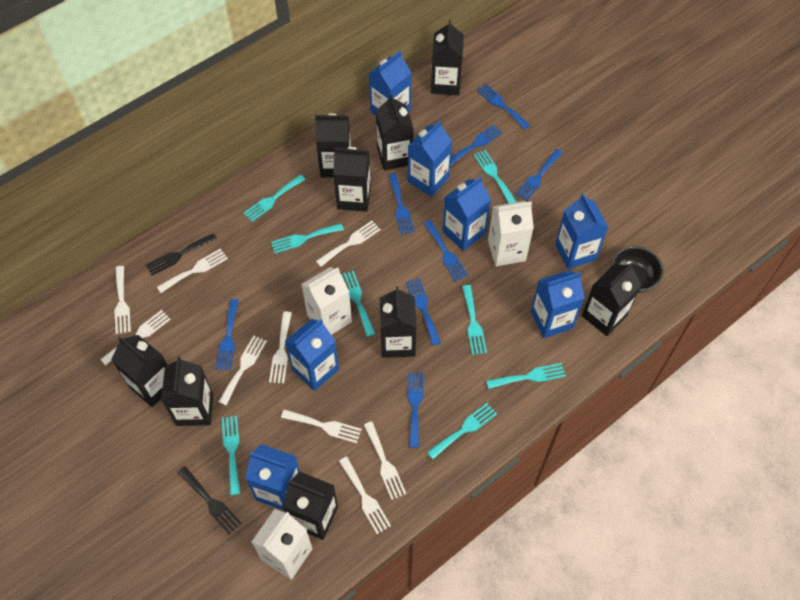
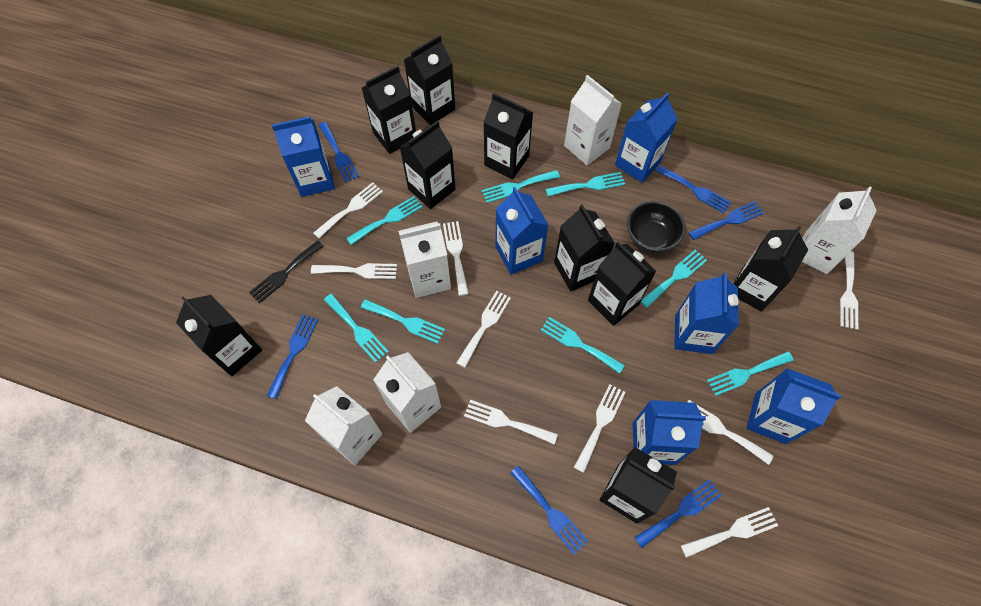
black fork: [146,233,217,275] [178,466,241,534] = 2 -> [249,240,324,303] = 1
blue carton: [245,444,300,510] [285,319,339,391] [369,51,412,116] [408,120,452,197] [442,176,491,251] [531,270,585,338] [555,193,608,269] = 7 -> [272,117,335,197] [495,187,548,275] [615,92,678,183] [633,400,706,465] [674,273,739,354] [746,368,841,444] = 6
blue fork: [216,299,239,370] [388,173,415,235] [406,278,441,346] [408,372,424,448] [423,220,468,281] [450,125,503,167] [477,84,530,129] [516,149,563,201] = 8 -> [267,314,318,399] [318,122,359,183] [510,465,588,555] [634,479,722,548] [656,165,732,213] [688,201,764,240] = 6
white carton: [251,509,313,580] [301,267,352,335] [488,201,534,266] = 3 -> [305,386,382,466] [373,352,441,433] [398,221,451,298] [564,75,622,165] [802,187,877,274] = 5

